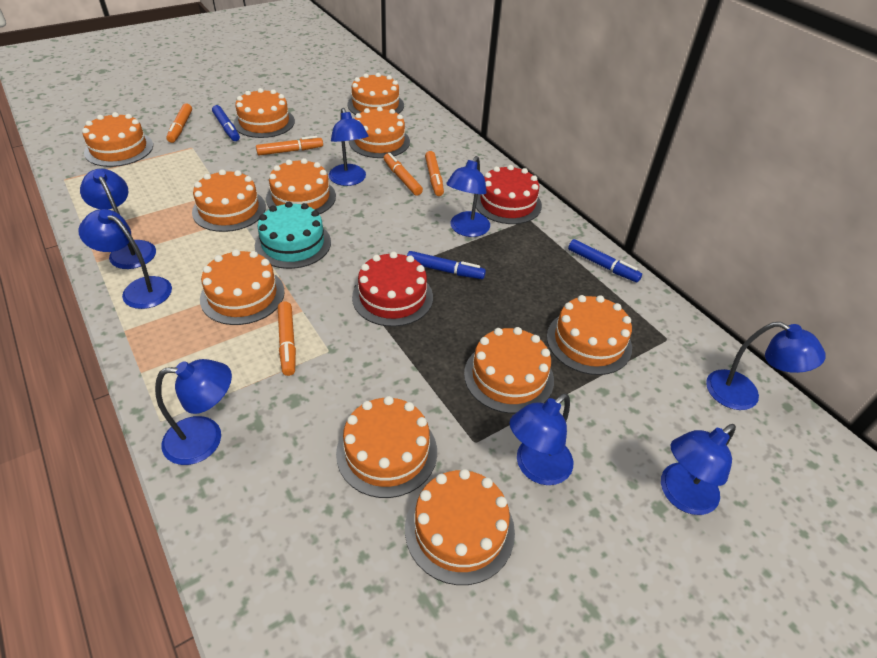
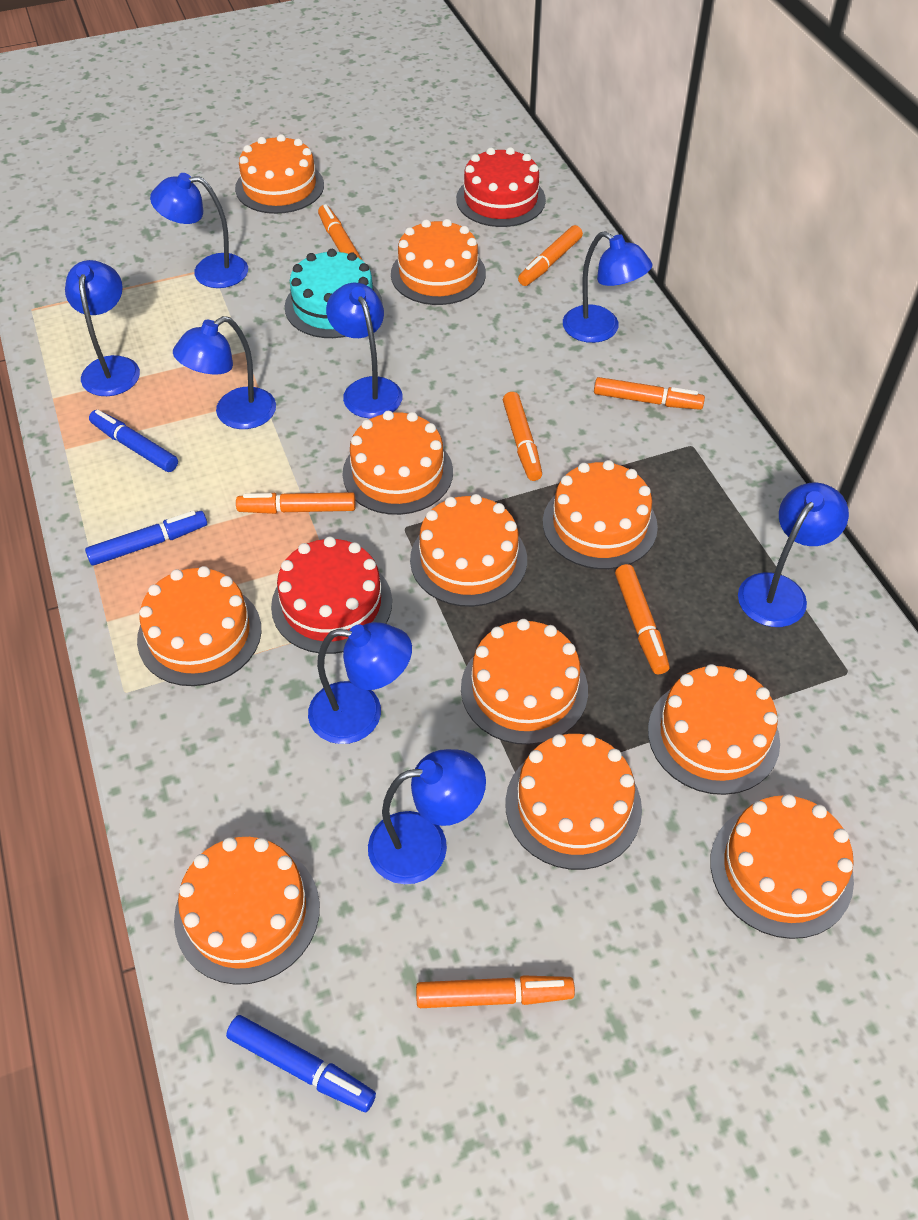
orange marker: [166,103,192,143] [256,136,323,155] [278,301,296,376] [384,153,423,196] [425,151,444,196] = 5 -> [236,492,356,514] [318,204,362,260] [416,975,575,1008] [503,392,542,481] [518,225,583,286] [594,377,705,410] [615,564,670,674] = 7

